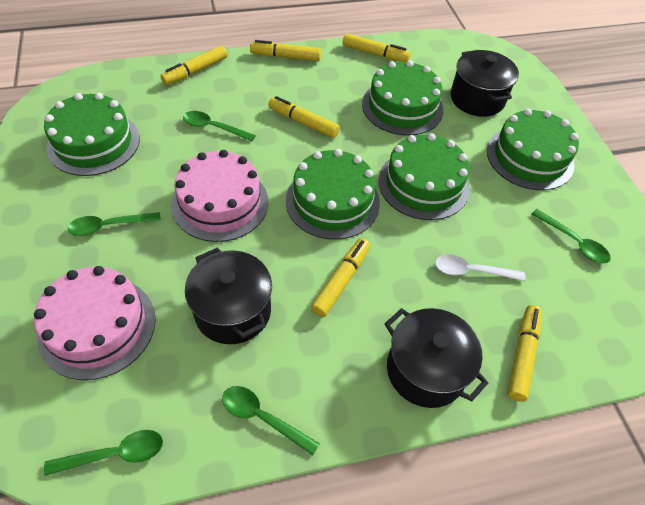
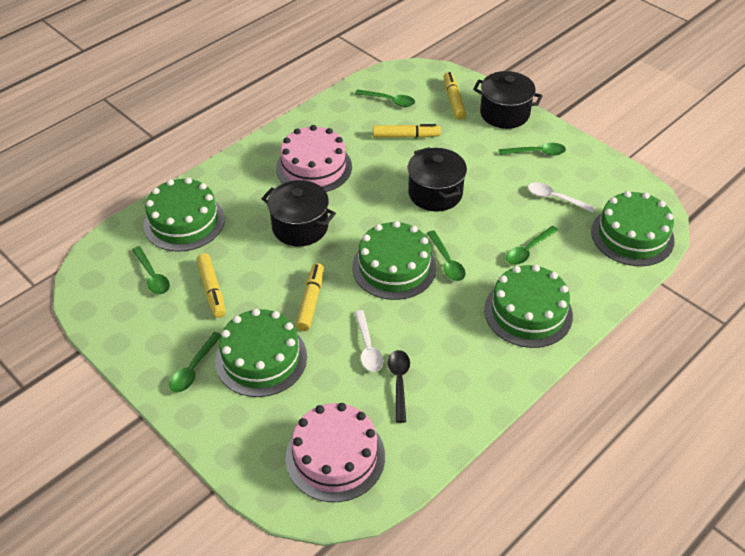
black spoon: none = 0 -> [388,350,410,423] = 1
green spoon: [44,430,163,476] [68,212,161,236] [183,111,256,141] [222,386,320,456] [532,209,611,263] = 5 -> [132,246,170,294] [169,332,221,393] [355,89,415,107] [427,231,466,281] [499,143,566,156] [506,226,559,265] = 6
white spoon: [435,254,525,281] = 1 -> [354,310,384,372] [528,182,596,213] = 2
yellow marker: [160,46,227,85] [250,40,321,61] [268,96,340,138] [311,238,370,317] [343,33,411,62] [508,305,542,402] = 6 -> [196,253,226,318] [296,263,324,331] [373,124,441,138] [444,72,466,120] = 4

